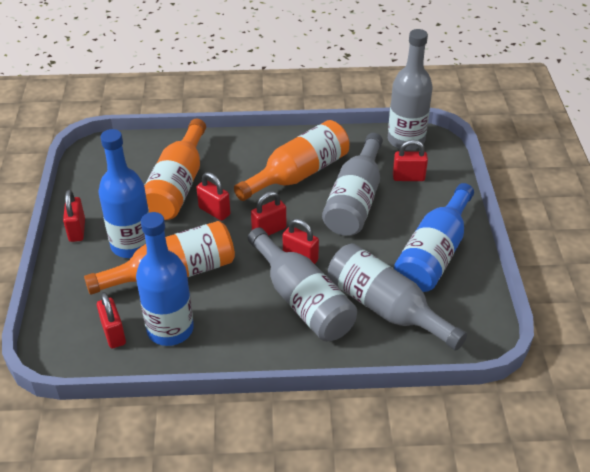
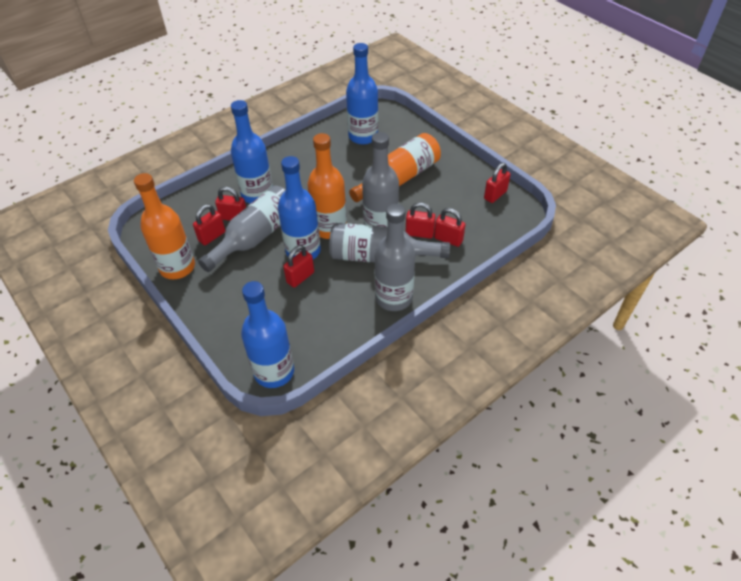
blue bottle: [98,129,149,258] [136,212,194,346] [394,183,474,292] = 3 -> [231,100,273,204] [241,281,294,388] [278,156,321,259] [346,43,379,144] = 4

